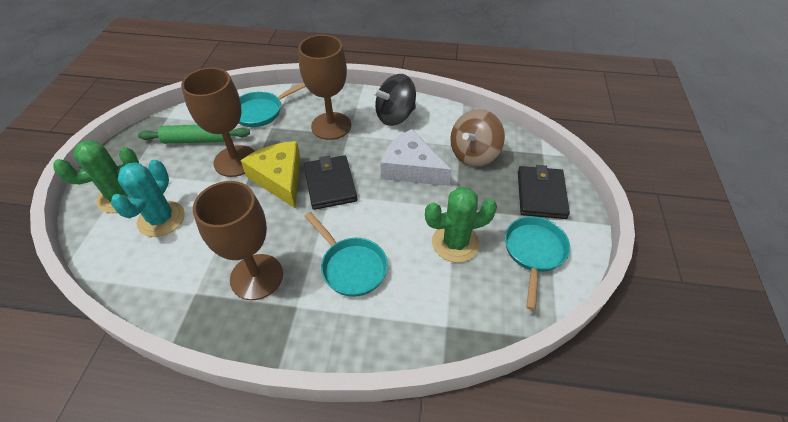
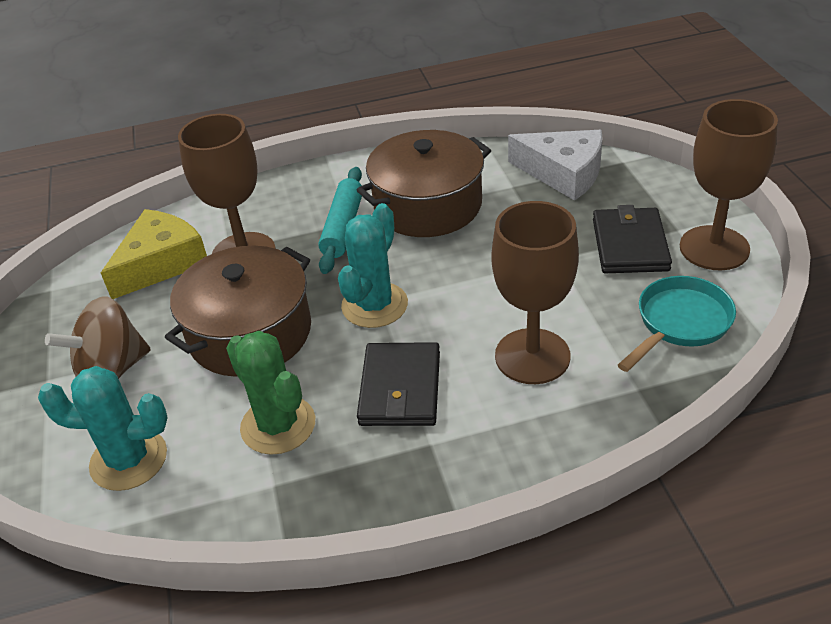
black spinning top: [372,74,416,126] = 1 -> none = 0
brown pot: none = 0 -> [165,246,311,377] [357,130,491,237] = 2
green cactus: [53,140,139,213] [425,187,497,263] = 2 -> [226,331,315,455] = 1
green rolling pin: [138,125,250,144] = 1 -> none = 0
turquoise cactus: [111,160,185,237] = 1 -> [38,366,168,491] [338,203,408,328] = 2
turquoise pan: [239,83,306,127] [304,212,388,297] [505,216,570,310] = 3 -> [618,276,736,372] = 1
turquoise rolling pin: none = 0 -> [318,167,362,274] = 1

